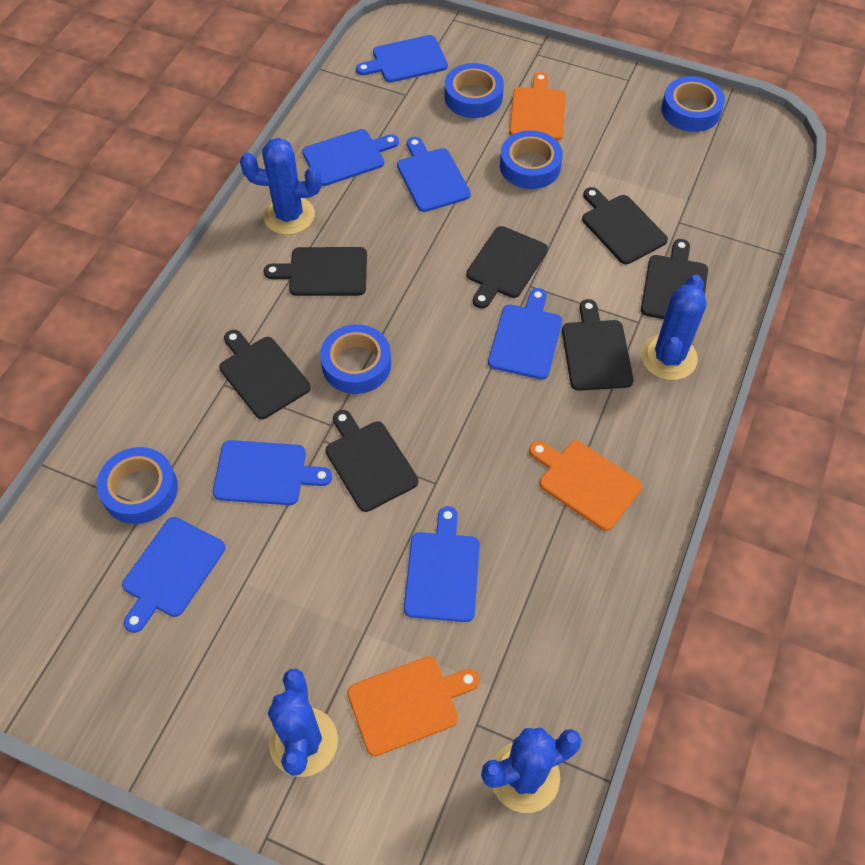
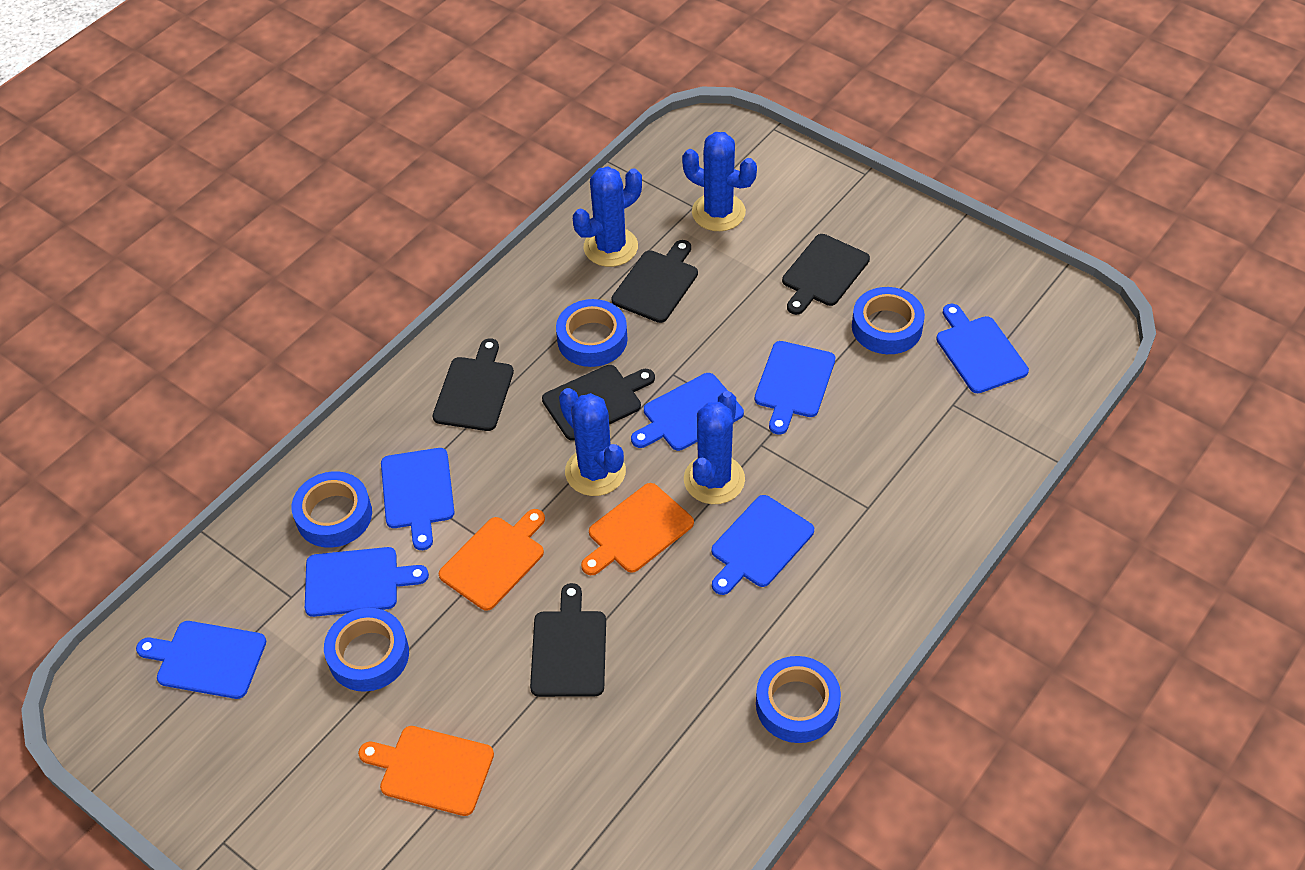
black cutting board: [220,330,311,419] [264,247,367,296] [326,410,418,512] [466,226,548,309] [562,299,634,391] [582,187,668,264] [641,239,708,322] = 7 -> [432,338,514,431] [530,583,606,697] [542,365,655,441] [611,240,698,323] [782,234,870,315] = 5

